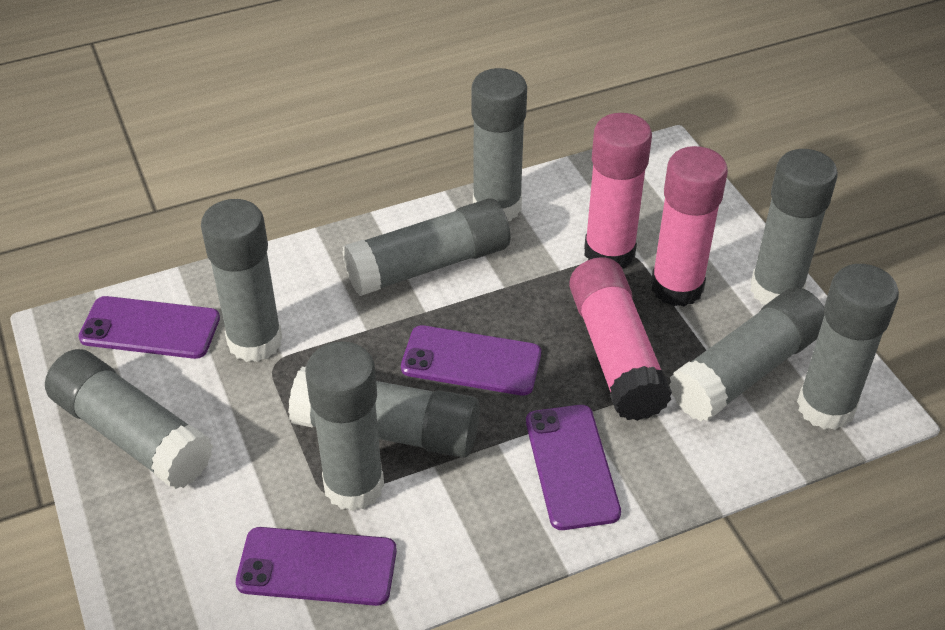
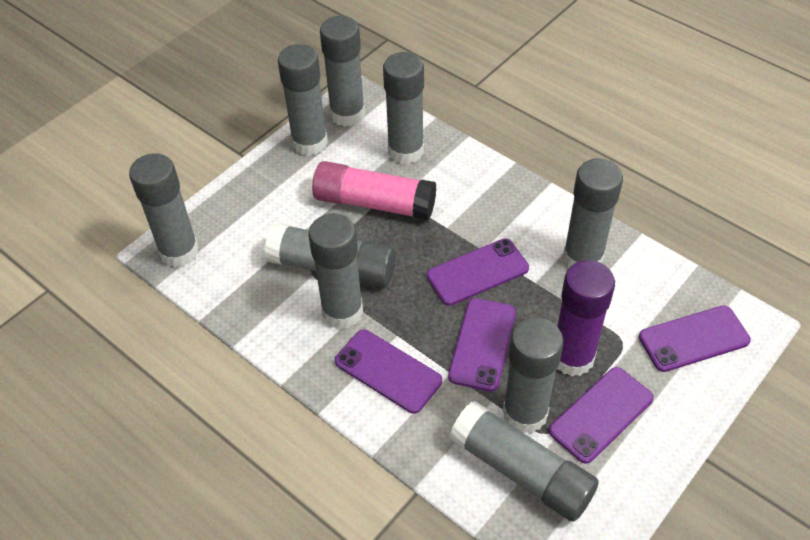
pink glue stick: [569,257,672,421] [584,113,652,269] [651,146,728,307] = 3 -> [312,161,436,220] = 1
purple glue stick: none = 0 -> [557,260,615,376] = 1
purple phone: [78,296,220,359] [236,527,397,606] [401,325,541,396] [526,405,621,530] = 4 -> [335,329,442,414] [427,238,529,306] [448,298,516,392] [549,367,654,464] [639,305,751,372] = 5

